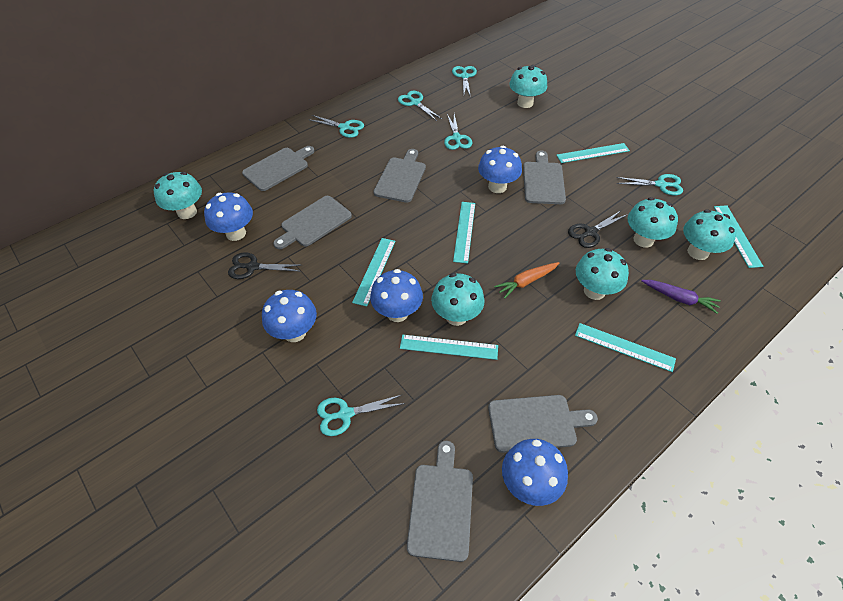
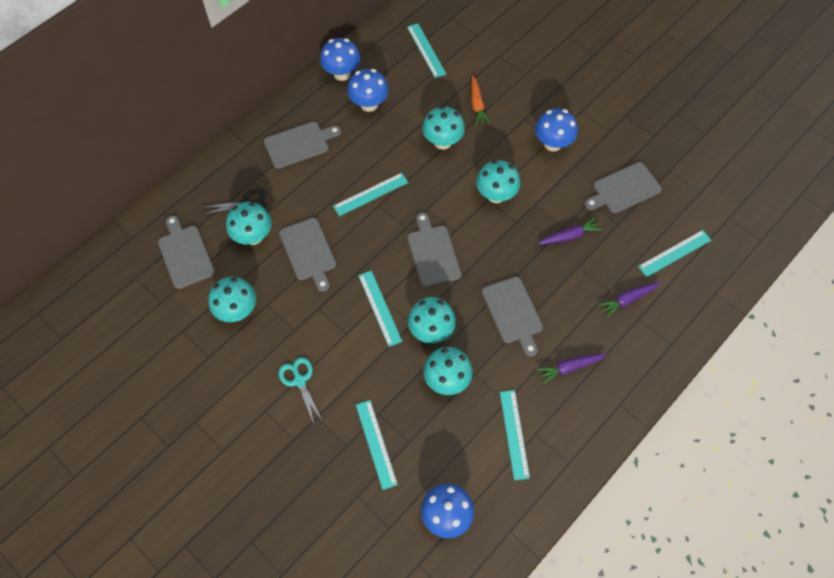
black scissors: [228,252,301,279] [568,211,628,248] = 2 -> [202,189,268,215] = 1
blue mushroom: [204,192,253,241] [262,290,317,342] [370,269,423,322] [478,146,522,193] [502,439,568,506] = 5 -> [320,38,360,81] [347,69,389,112] [421,484,474,538] [535,108,578,152] = 4
purple carrot: [641,280,721,314] = 1 -> [537,354,607,385] [538,217,603,245] [598,282,661,318] = 3
turquoise scissors: [308,115,364,138] [317,394,405,436] [398,91,442,121] [444,114,473,150] [452,66,477,97] [616,174,683,195] = 6 -> [279,357,323,426] = 1

